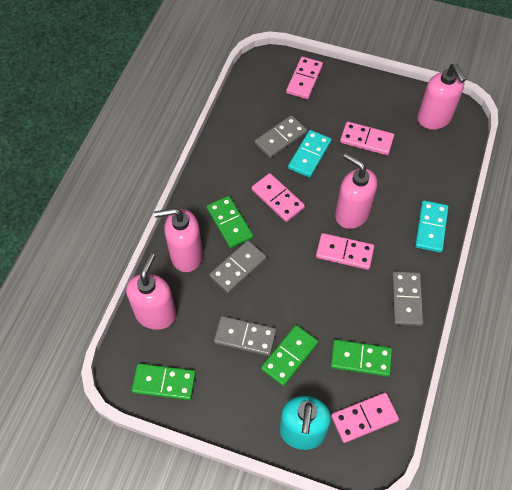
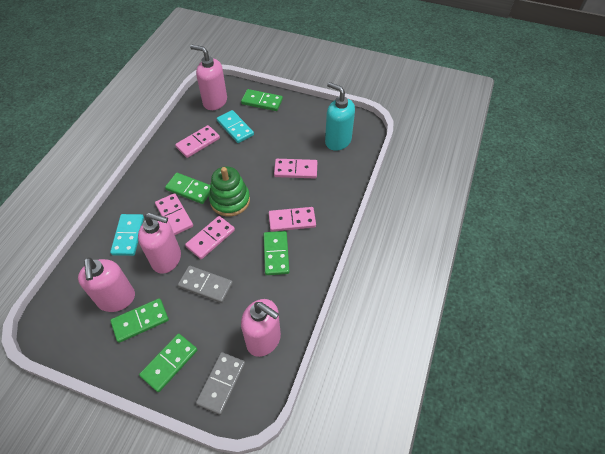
green domino: [132,363,196,400] [207,196,253,248] [261,325,318,386] [331,339,392,377] = 4 -> [110,298,169,343] [139,334,197,392] [165,173,210,204] [241,89,283,111] [263,231,290,275] = 5
green stacking toy: none = 0 -> [209,166,250,216] = 1
grey domino: [209,240,266,293] [214,316,276,356] [255,115,307,158] [392,271,423,326] = 4 -> [178,266,233,303] [196,352,245,415] = 2

